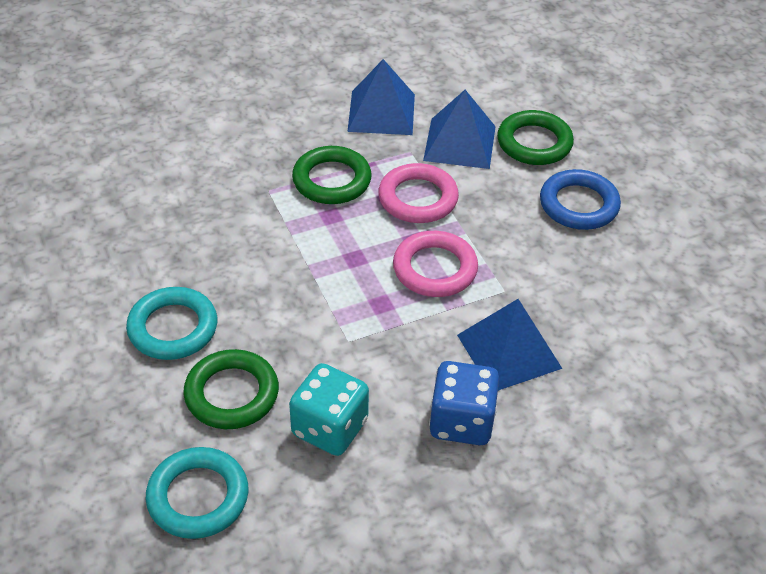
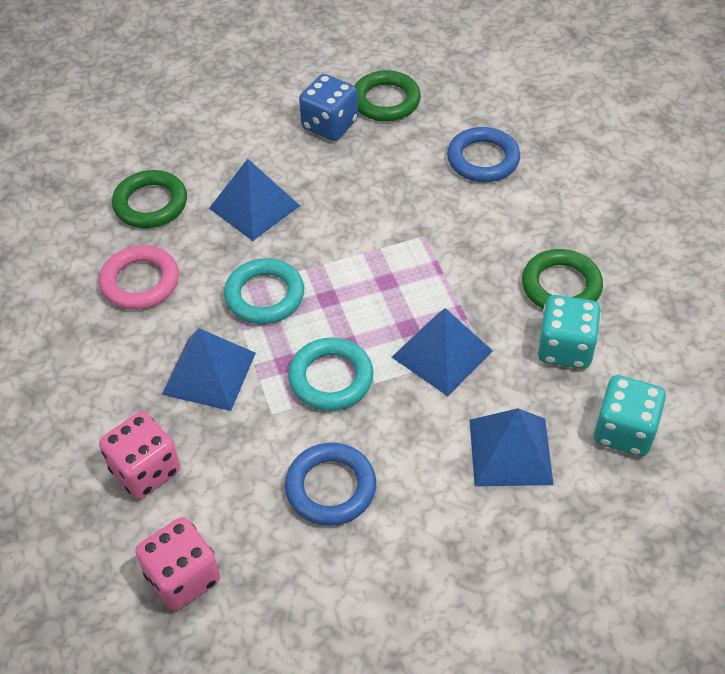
blue pyramid: [347,59,415,135] [423,90,496,169] [457,299,562,391] = 3 -> [162,328,256,411] [209,159,300,241] [392,308,493,396] [470,408,554,486] = 4
blue ring: [540,169,621,230] = 1 -> [285,443,376,526] [447,127,520,182] = 2
pink dice: none = 0 -> [99,412,180,499] [135,517,220,611] = 2
pink ring: [378,163,459,223] [393,231,478,297] = 2 -> [99,245,179,310] = 1
turquoise dice: [289,363,369,456] = 1 -> [537,295,601,369] [594,375,666,456] = 2

